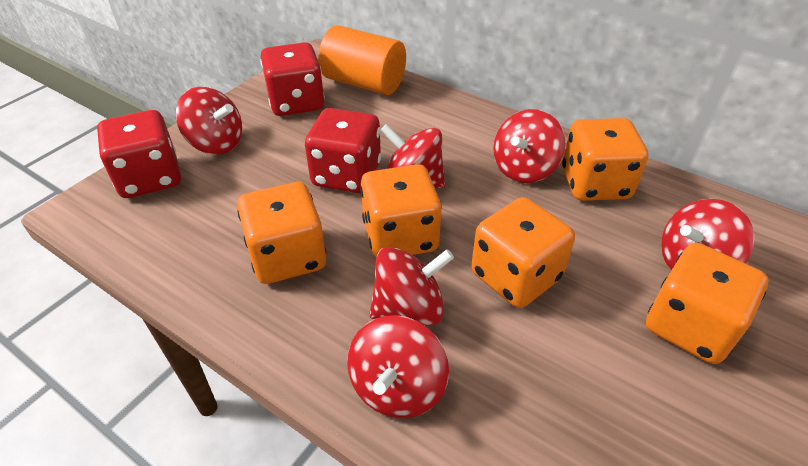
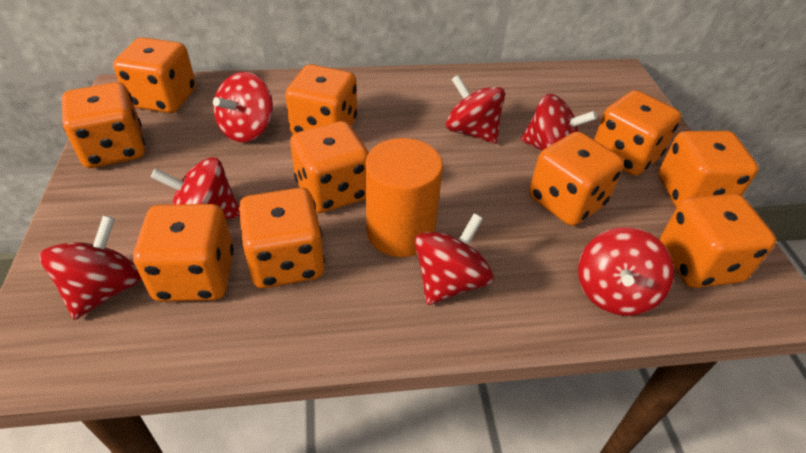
orange dice: [237,182,326,284] [360,164,442,257] [471,197,575,308] [562,118,648,201] [646,243,768,364] = 5 -> [62,82,145,168] [113,37,196,113] [133,204,234,302] [239,188,325,289] [285,64,357,134] [290,121,369,213] [529,131,624,226] [594,90,681,176] [658,131,758,208] [660,193,776,288] = 10
red dice: [97,110,181,198] [260,42,324,116] [305,108,381,193] = 3 -> none = 0
red spinning top: [176,87,242,155] [347,315,449,418] [369,247,454,326] [380,124,445,188] [493,109,565,183] [661,199,754,271] = 6 -> [40,215,141,320] [151,157,240,220] [213,72,273,142] [414,214,494,305] [446,75,505,144] [521,94,597,151] [578,227,674,316] = 7

